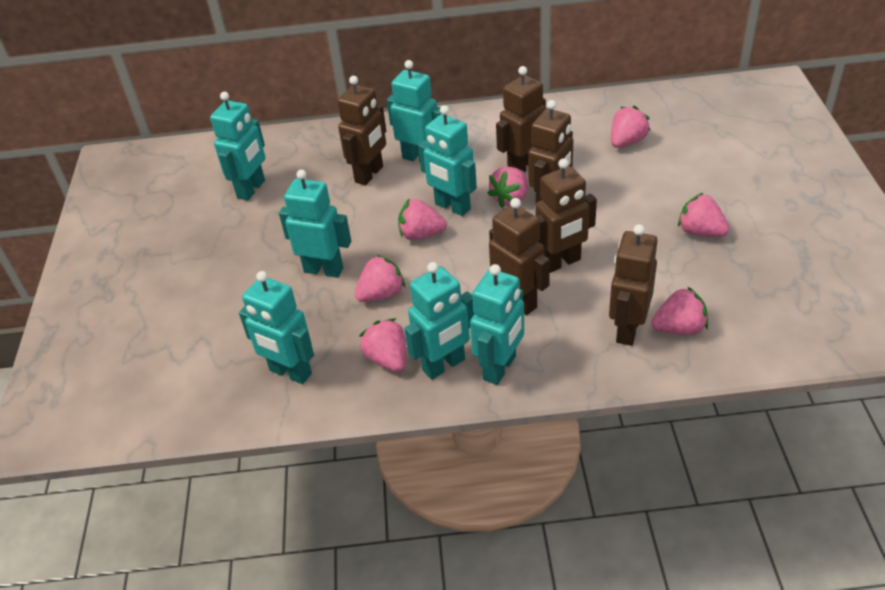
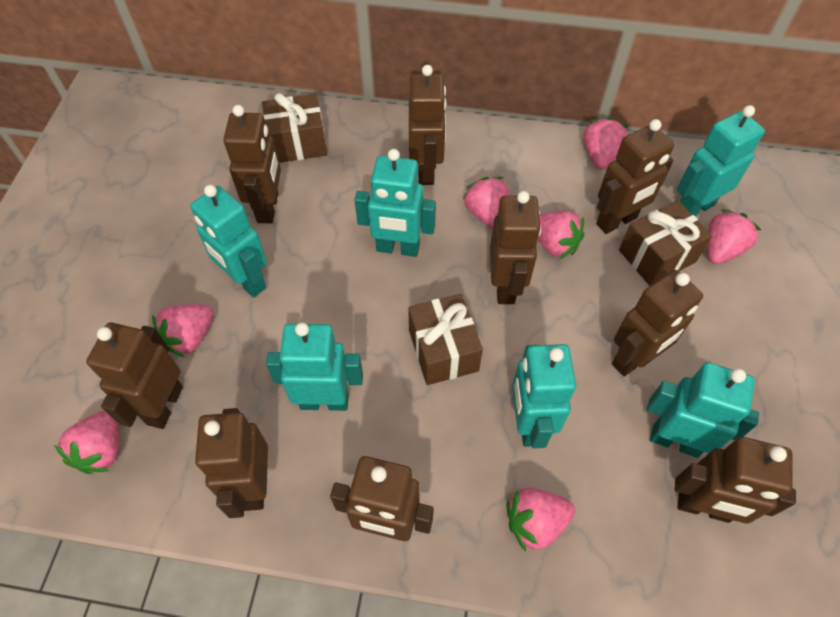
brown gift: none = 0 -> [262,93,327,163] [408,294,483,385] [619,200,712,286] = 3
brown robot: [337,76,386,185] [489,198,550,315] [496,66,546,172] [528,100,573,203] [535,158,597,273] [609,224,658,346] = 6 -> [86,323,183,429] [195,408,268,518] [223,105,281,223] [330,456,434,541] [409,65,447,185] [490,191,541,304] [596,119,674,234] [612,270,703,376] [675,437,796,524] = 9
turquoise robot: [210,92,265,201] [239,271,314,384] [279,169,351,278] [387,60,441,162] [404,262,474,380] [418,105,477,216] [470,264,524,385] = 7 -> [190,185,267,297] [266,322,363,411] [354,149,436,257] [512,344,576,448] [647,362,759,458] [677,105,765,216] = 6

